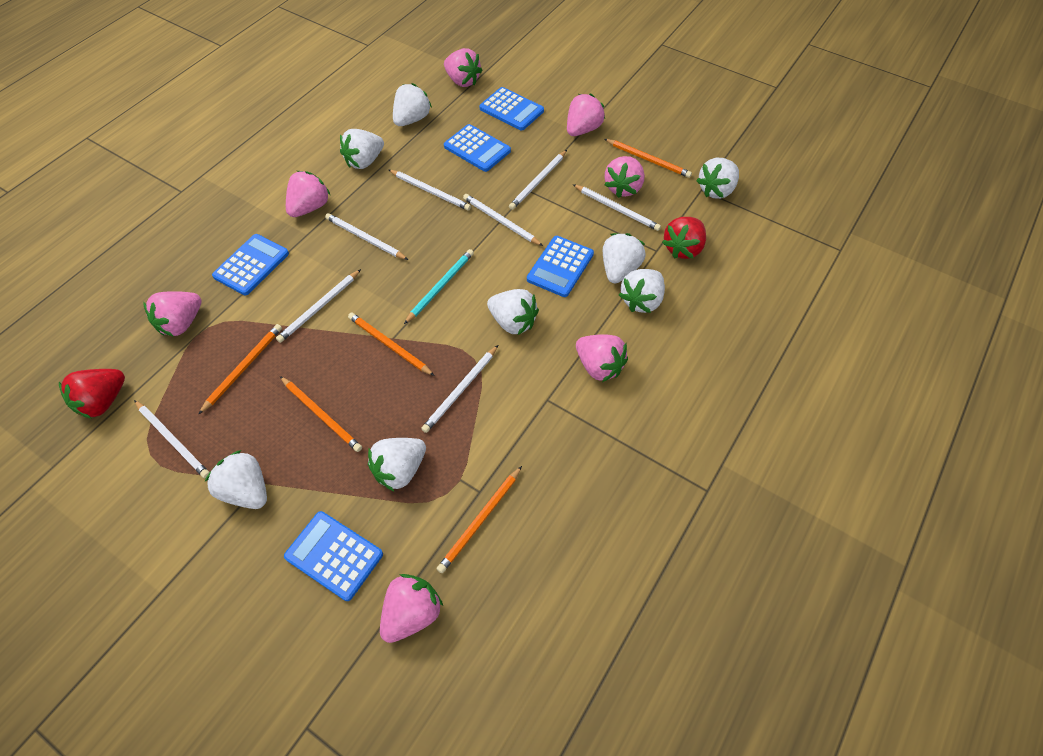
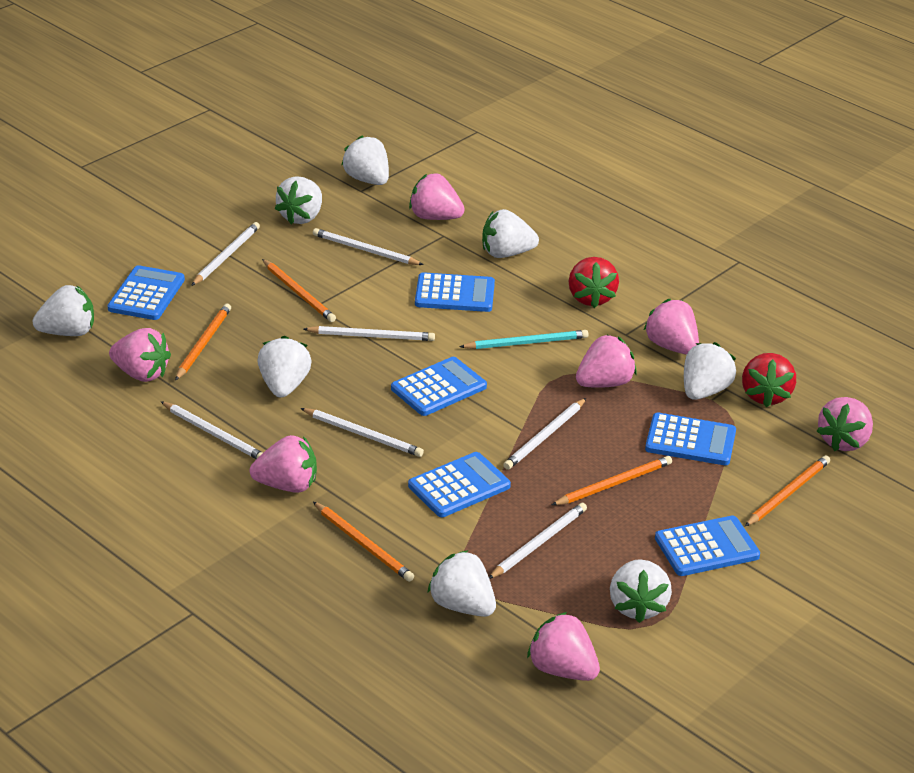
blue calculator: [212,234,289,295] [284,511,383,601] [444,124,511,172] [479,87,544,130] [527,236,594,297] = 5 -> [107,265,185,320] [391,357,487,416] [408,452,511,517] [415,272,495,312] [645,413,736,465] [655,515,760,576] = 6
white pencil: [134,400,210,478] [276,269,361,343] [325,213,408,260] [389,170,471,211] [421,345,498,433] [463,194,543,246] [509,150,567,210] [573,184,661,231] = 8 -> [161,401,262,459] [191,222,260,286] [300,408,424,457] [304,326,435,341] [313,228,424,265] [489,503,587,579] [503,398,586,470] = 7

